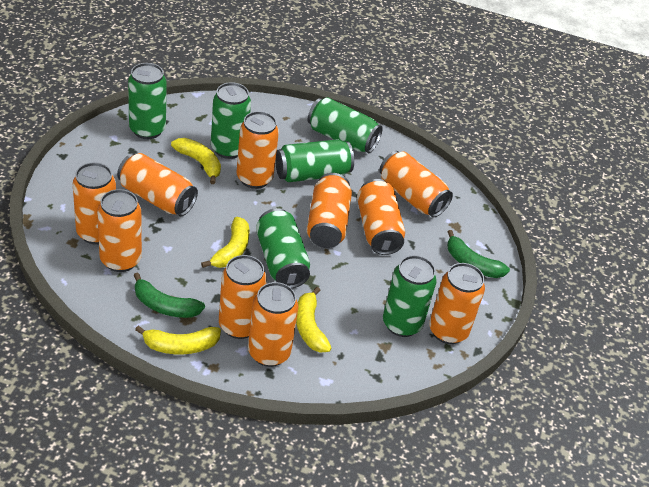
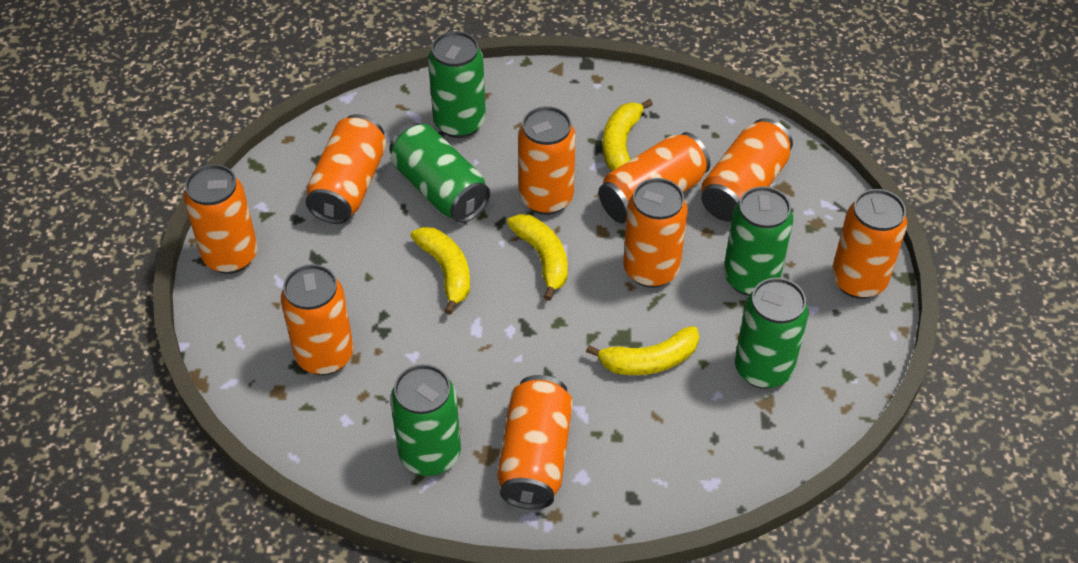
green banana: [133,273,205,318] [447,230,510,278] = 2 -> none = 0
green can: [128,63,167,139] [211,82,251,159] [256,208,310,288] [275,139,354,182] [308,97,383,153] [383,255,437,337] = 6 -> [389,123,490,223] [390,364,461,476] [428,31,486,138] [724,186,793,296] [735,278,809,389] = 5
orange can: [73,162,116,245] [97,189,142,272] [117,153,198,216] [219,255,267,339] [236,111,279,189] [248,282,298,367] [307,173,352,248] [357,179,405,255] [379,151,453,217] [429,263,485,344] = 10 -> [184,164,258,274] [281,264,353,375] [306,114,387,224] [497,375,573,510] [518,106,576,215] [599,132,711,223] [623,178,688,288] [701,118,793,222] [832,189,907,299] = 9

